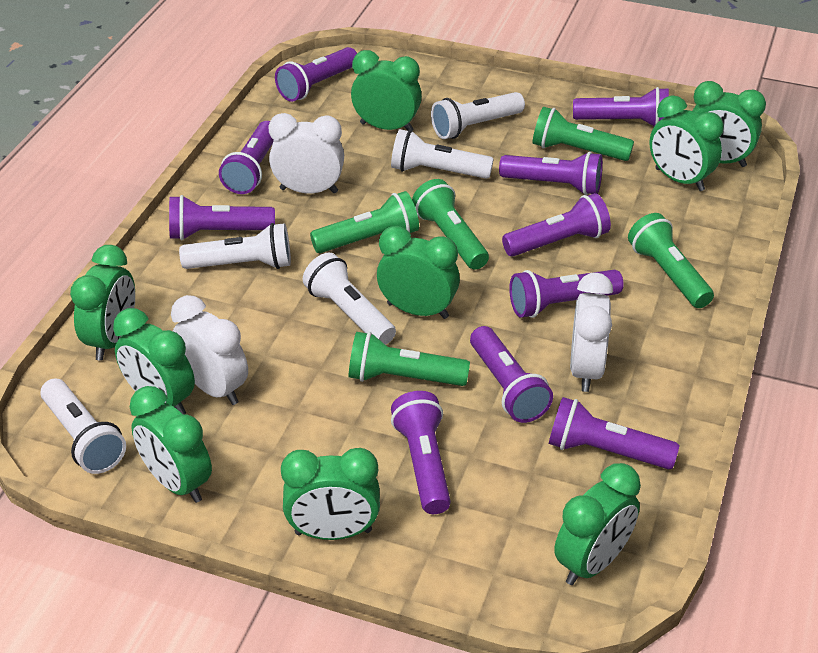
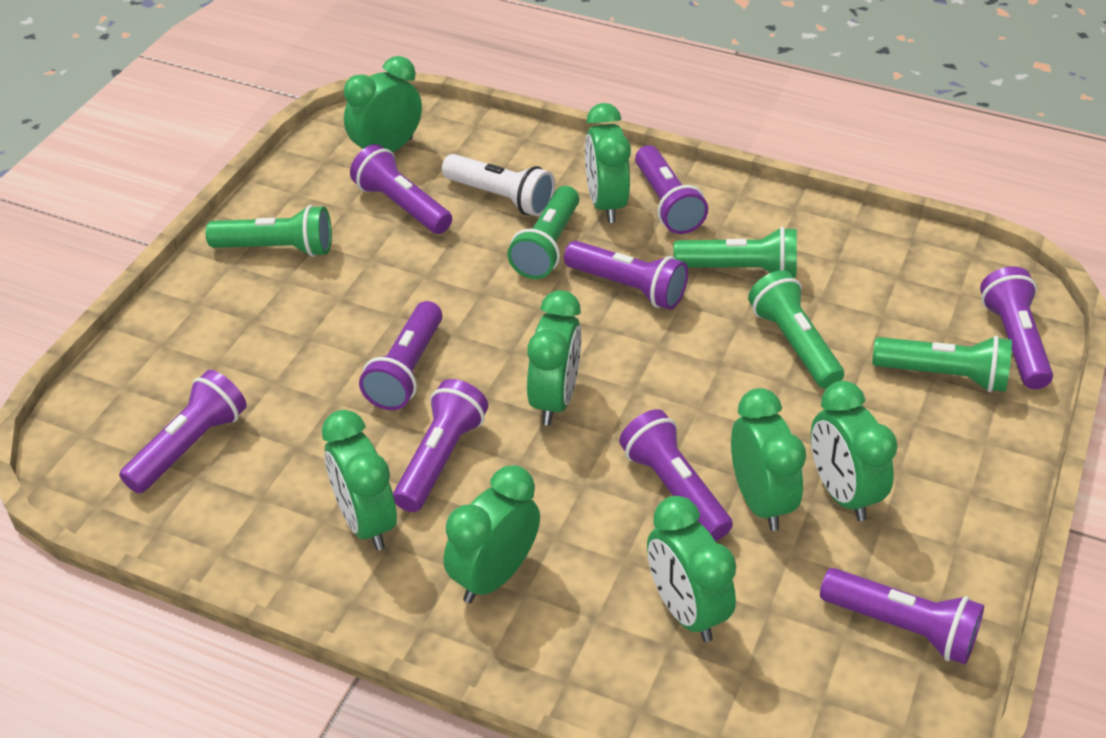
green clock: [70,245,135,361] [113,308,195,414] [130,386,212,503] [281,448,380,540] [351,50,422,131] [377,226,460,319] [554,463,641,585] [649,95,724,191] [693,81,766,167] = 9 -> [322,410,397,550] [344,56,422,152] [443,465,540,603] [527,290,582,426] [585,103,631,223] [647,496,736,642] [731,388,806,531] [811,381,898,521] = 8
purple flashlight: [169,195,275,240] [219,121,274,194] [275,47,357,102] [391,391,451,514] [470,326,553,423] [499,152,603,195] [502,193,611,257] [509,270,624,318] [549,397,679,469] [573,87,669,126] = 10 -> [119,370,247,494] [350,144,452,234] [359,301,442,410] [393,379,488,512] [564,241,688,310] [619,409,733,541] [635,145,708,234] [820,568,984,664] [980,266,1053,389] = 9
white clock: [171,295,248,405] [269,113,344,194] [570,273,613,392] = 3 -> none = 0
white flashlight: [40,378,126,474] [179,223,291,269] [302,253,396,345] [391,129,494,179] [431,92,525,139] = 5 -> [442,154,555,216] = 1

